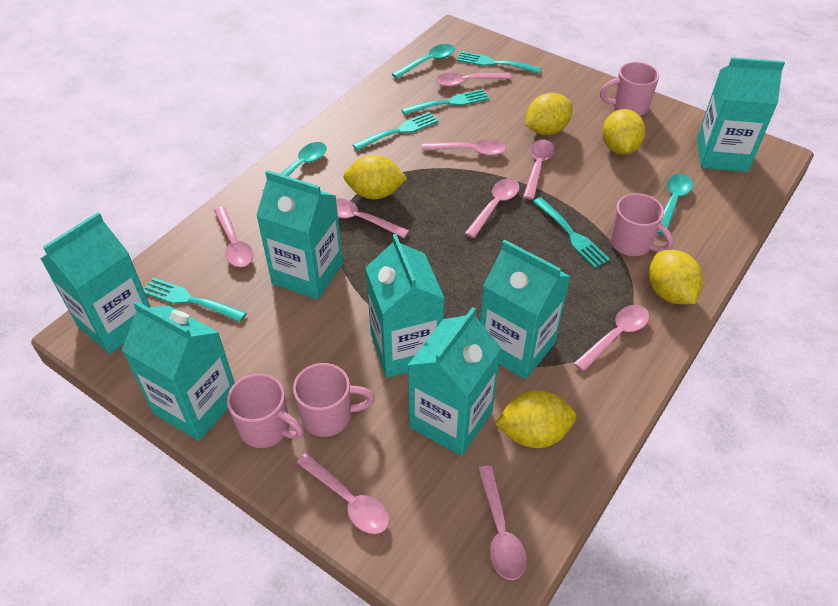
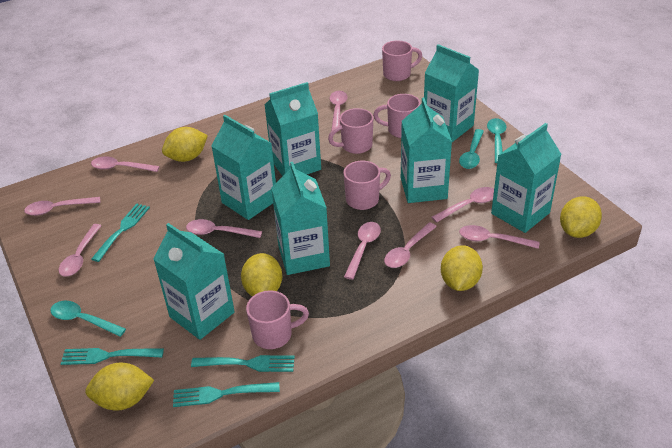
pink mug: [227,373,304,448] [293,363,375,437] [600,62,659,116] [610,193,674,256] = 4 -> [246,290,309,349] [328,108,373,154] [343,161,391,210] [373,94,420,138] [382,40,422,81] = 5
turquoise fork: [143,277,246,322] [353,112,438,151] [402,89,489,115] [456,51,541,73] [533,197,610,268] = 5 -> [61,348,164,365] [91,204,150,262] [173,382,280,407] [191,355,295,372] = 4

